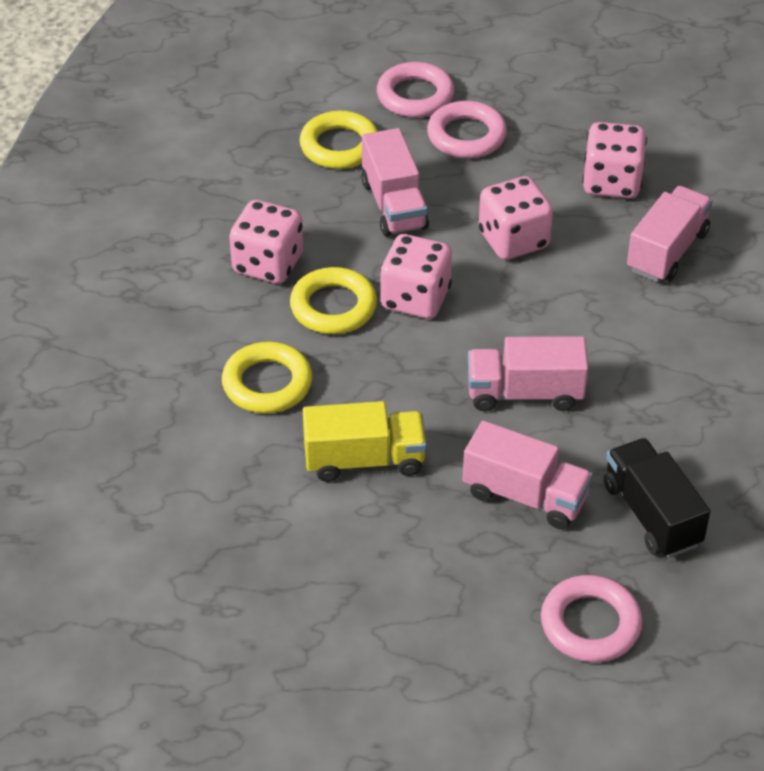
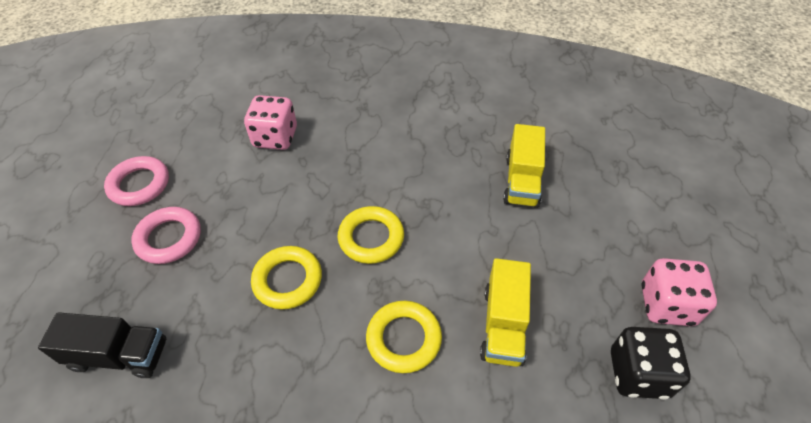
black dice: none = 0 -> [611,327,691,400] = 1
pink dice: [229,200,303,284] [380,234,452,319] [479,176,553,260] [582,122,647,198] = 4 -> [244,95,297,150] [641,258,717,326] = 2
pink ring: [377,62,454,117] [427,101,507,158] [541,575,643,662] = 3 -> [104,156,169,206] [131,207,201,264] = 2
pink truck: [361,128,429,236] [463,421,593,530] [468,336,588,411] [627,186,713,282] = 4 -> none = 0
yellow truck: [303,401,427,482] = 1 -> [480,258,531,367] [503,124,545,208] = 2

